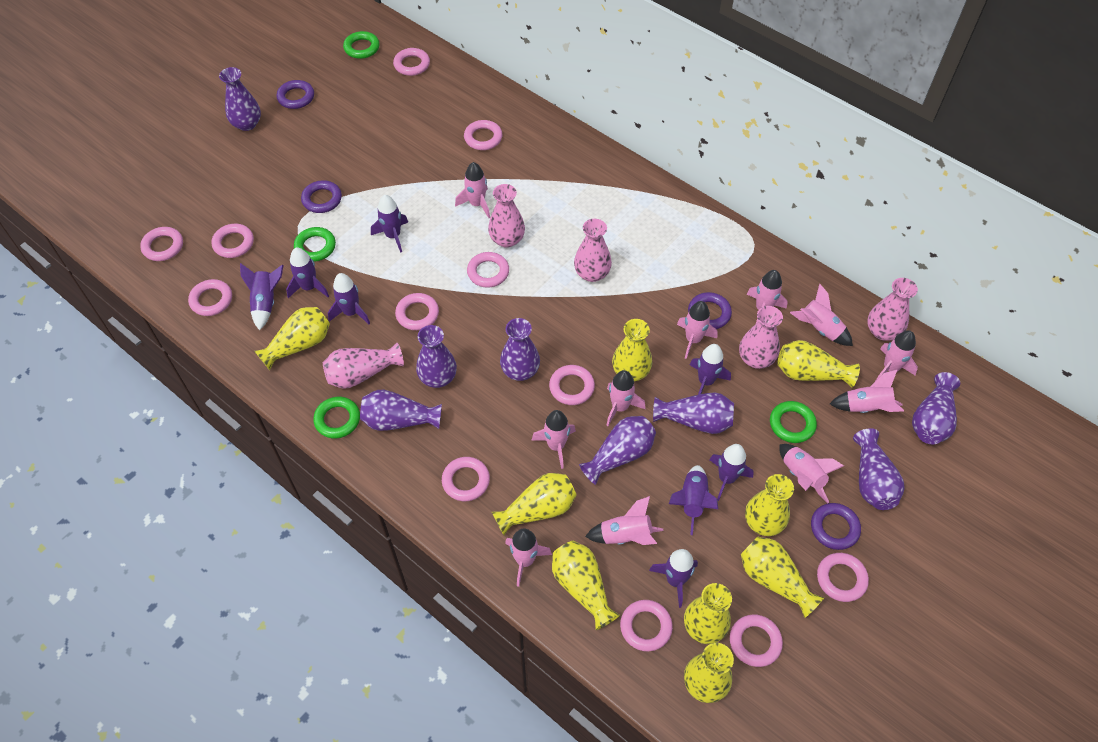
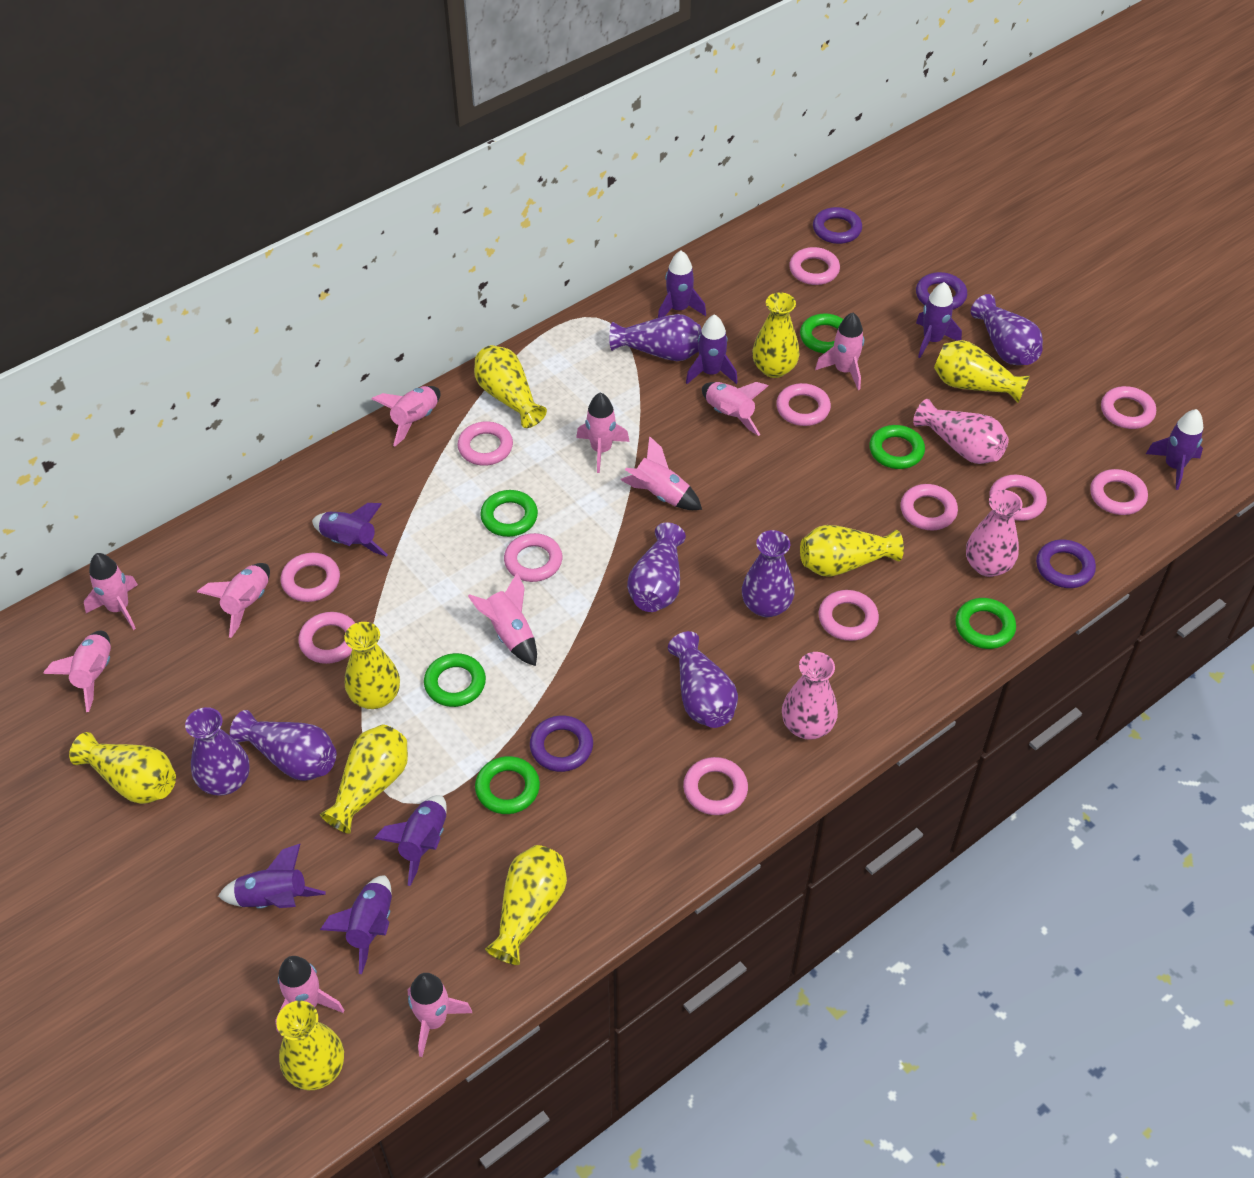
green ring: [294,227,336,262] [313,397,360,438] [343,31,380,59] [770,401,817,443] = 4 -> [424,653,486,707] [475,756,540,814] [480,490,538,537] [800,313,843,353] [869,425,925,469] [955,598,1016,649] = 6
pink vase: [323,343,404,389] [488,184,525,248] [574,219,612,282] [739,306,783,369] [867,278,918,341] = 5 -> [782,652,838,740] [913,399,1009,464] [966,490,1022,577] = 3
purple vase: [219,67,261,131] [360,390,442,431] [416,325,457,388] [500,318,540,381] [579,416,656,485] [653,392,734,434] [853,428,905,510] [912,372,960,444] = 8 -> [185,707,250,796] [230,710,336,781] [609,314,701,361] [627,522,686,612] [668,631,738,728] [742,530,795,617] [971,294,1043,365] = 7

